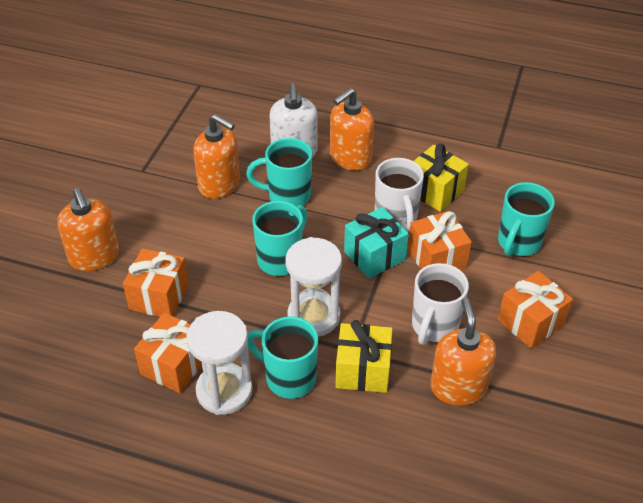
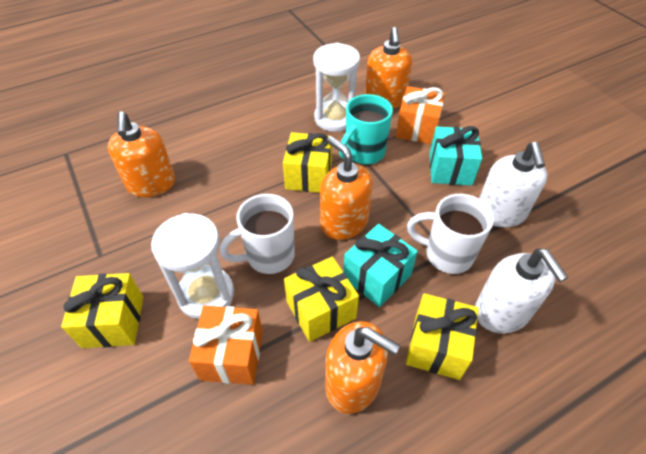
orange gift: [123,248,189,317] [134,313,202,393] [408,211,472,270] [498,271,573,349] = 4 -> [189,306,263,385] [396,86,445,144] = 2
turquoise gift: [344,207,409,278] = 1 -> [343,224,418,307] [429,126,482,186] = 2
turquoise mug: [246,138,312,206] [248,316,318,399] [252,201,307,276] [498,182,555,256] = 4 -> [339,94,393,165] = 1
white soap dispenser: [269,83,317,157] = 1 -> [475,248,568,333] [479,142,547,227] = 2
yellow gift: [335,320,392,393] [414,144,469,212] = 2 -> [61,273,143,348] [283,132,332,193] [284,257,359,342] [406,293,478,380] = 4

